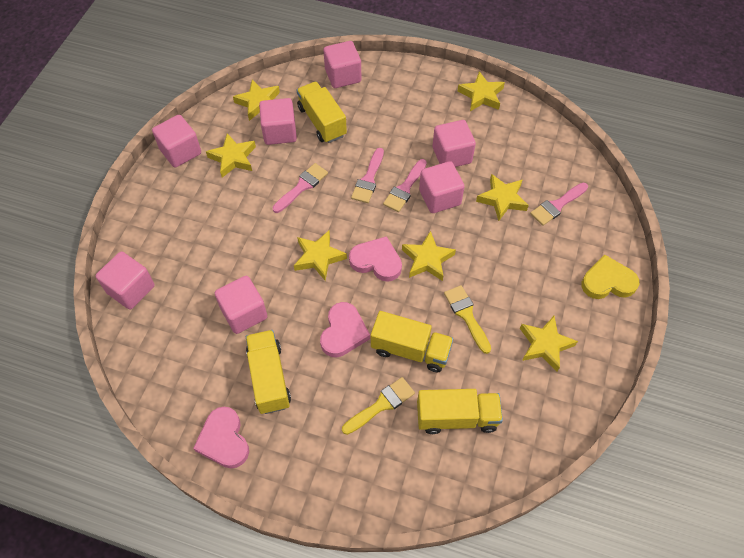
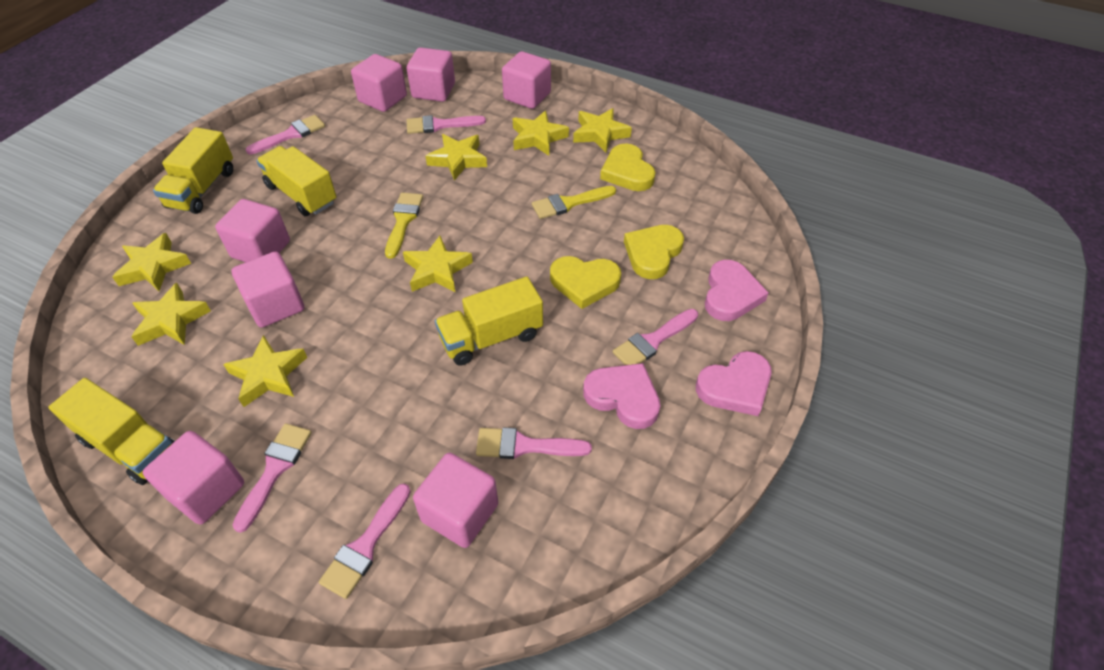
pink brush: [272,163,328,213] [351,148,384,203] [383,159,427,212] [530,183,588,226] = 4 -> [233,423,312,533] [246,115,325,155] [319,483,411,599] [407,115,486,134] [476,428,592,459] [613,309,698,365] = 6
yellow heart: [581,255,639,299] = 1 -> [550,256,621,309] [600,143,656,191] [624,225,684,279] = 3

